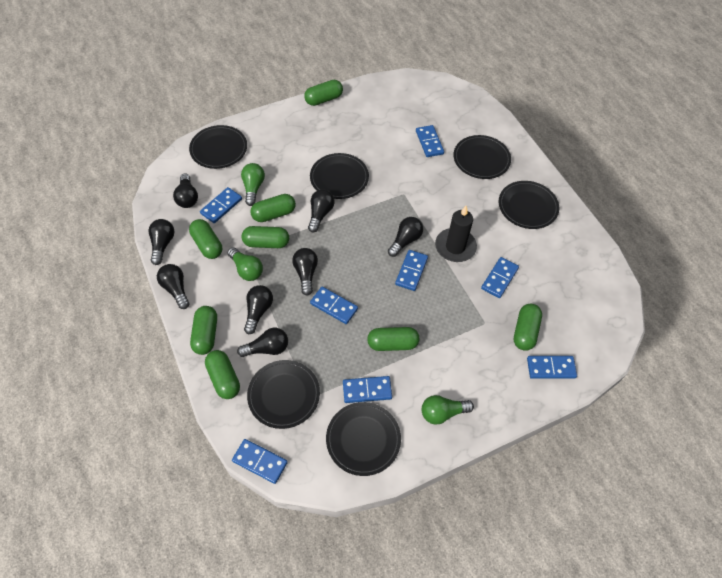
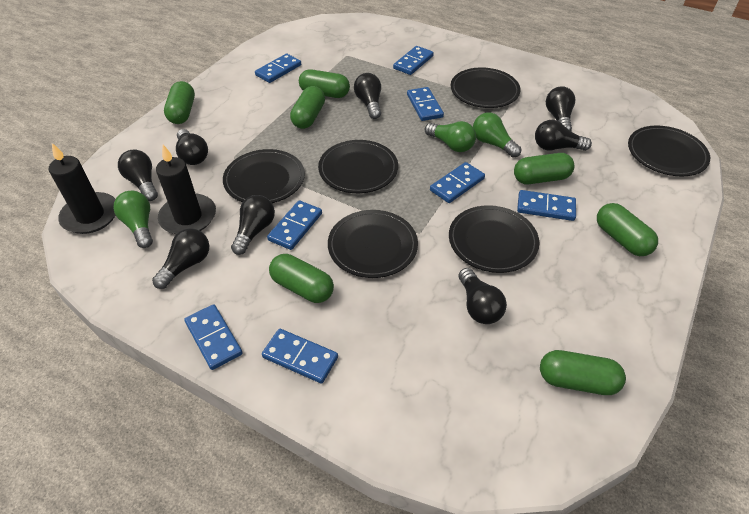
black candle: [435,206,477,262] = 1 -> [49,143,115,234] [156,145,216,234] = 2
green capsule: [189,219,222,259] [190,306,217,355] [205,350,240,399] [242,226,289,248] [250,194,296,222] [304,80,343,106] [367,327,419,351] [514,304,542,351] = 8 -> [164,81,195,124] [269,254,334,303] [290,86,325,129] [299,69,350,98] [514,153,574,184] [540,350,626,395] [597,203,658,256] = 7

